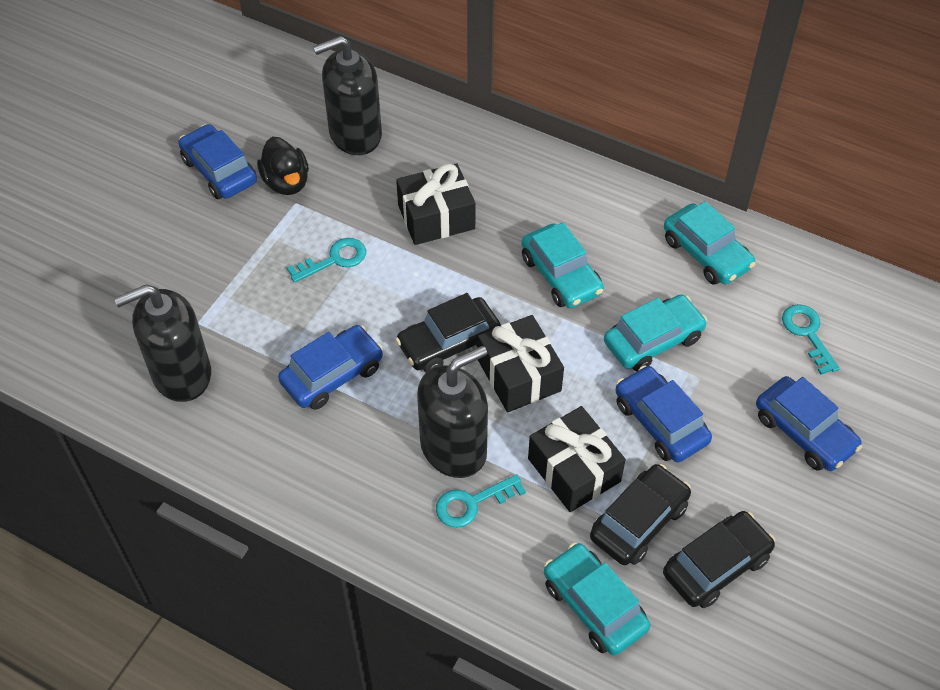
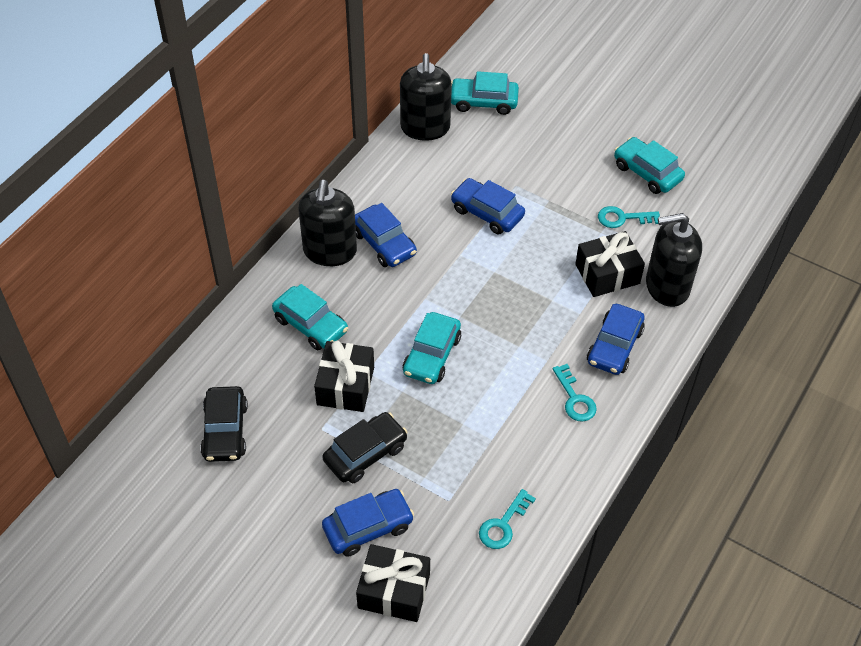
black car: [395,293,501,372] [590,464,691,565] [663,511,775,608] = 3 -> [200,386,248,462] [323,412,408,483] = 2
black duck: [257,137,309,195] = 1 -> none = 0

